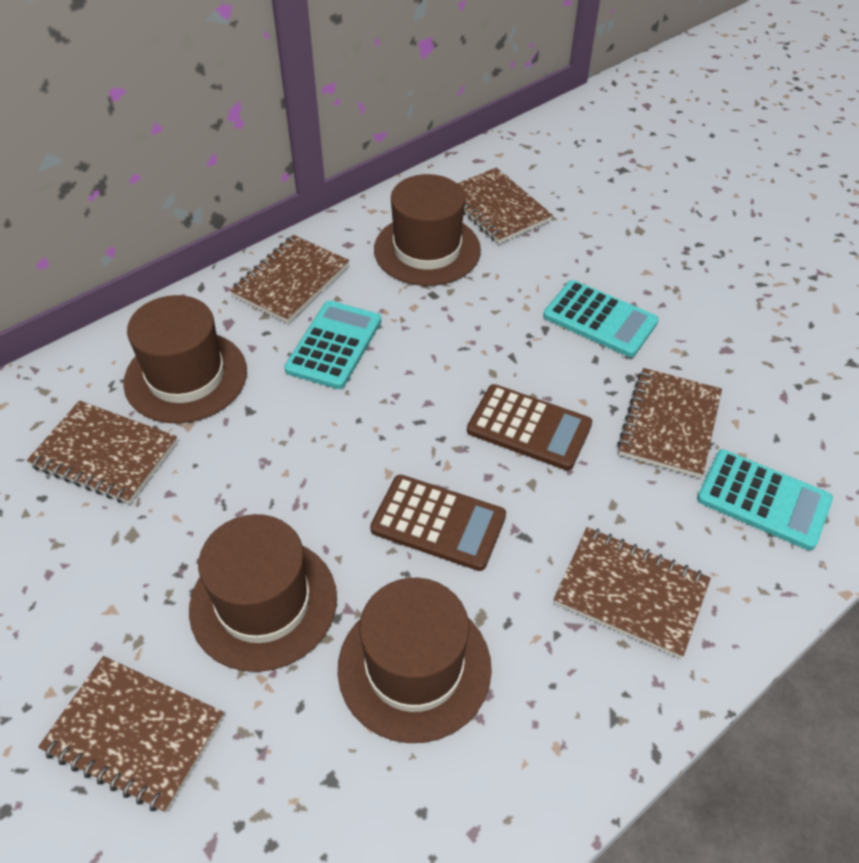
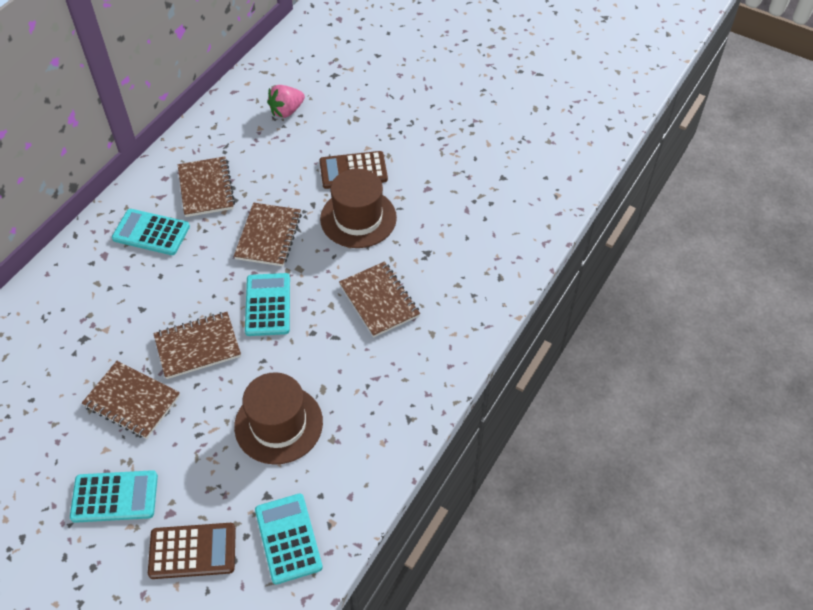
brown hat: [123,295,247,423] [189,514,337,672] [338,578,492,743] [374,174,481,286] = 4 -> [234,372,323,465] [320,168,397,248] = 2
brown notebook: [27,401,177,504] [38,656,224,813] [230,235,349,323] [457,168,553,244] [554,527,711,659] [617,368,722,478] = 6 -> [82,361,180,439] [153,312,241,379] [178,157,235,217] [234,203,302,266] [339,261,420,337] = 5
pink strawberry: none = 0 -> [267,85,305,118] = 1
turquoise calculator: [284,301,381,389] [543,280,659,357] [697,449,833,550] = 3 -> [70,470,158,523] [112,209,190,255] [245,273,290,336] [255,494,323,584] = 4

